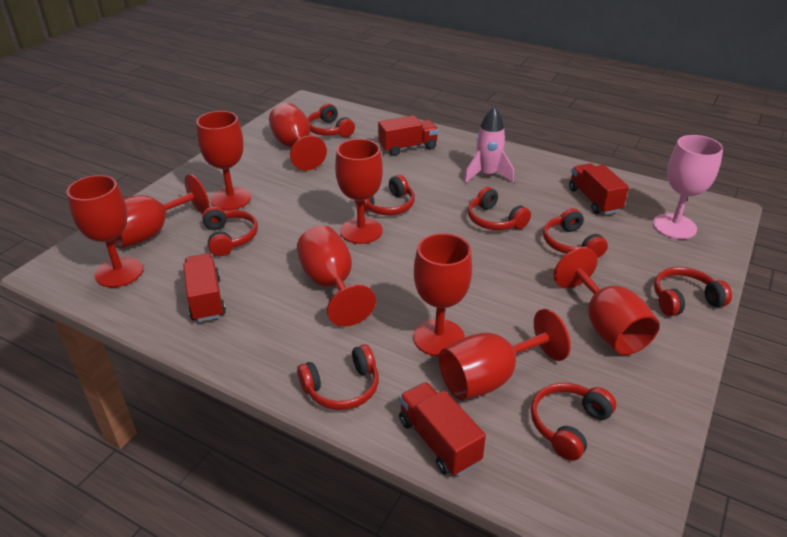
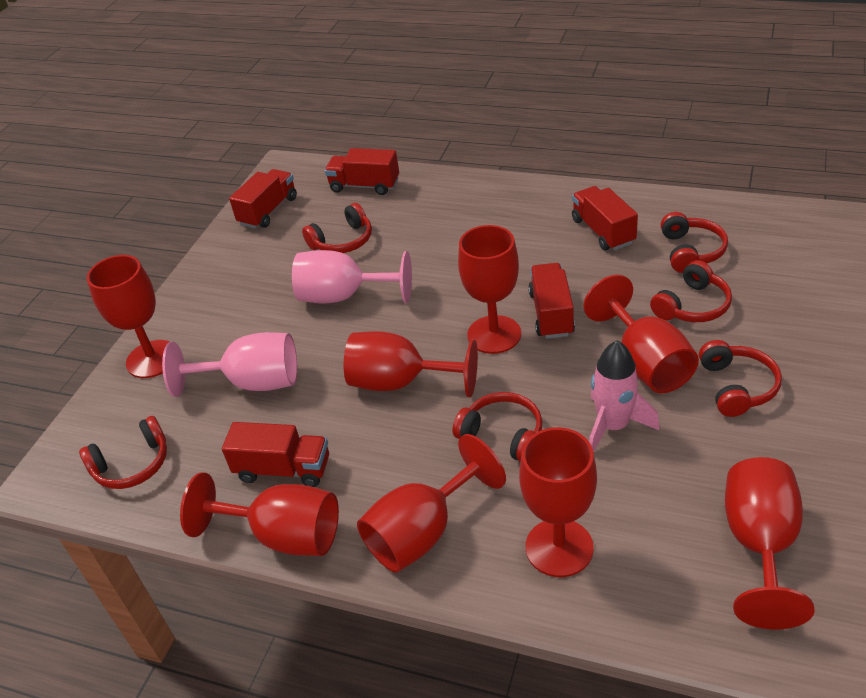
pink goblet: [653,135,723,239] = 1 -> [162,332,297,397] [292,250,412,304] = 2
red goblet: [66,175,143,288] [113,174,209,248] [196,111,251,210] [269,103,327,171] [297,226,376,326] [335,139,383,244] [413,233,472,357] [439,309,571,400] [554,248,660,355] = 9 -> [87,255,170,378] [180,472,339,556] [344,331,478,397] [357,434,506,573] [458,225,521,354] [519,427,597,577] [584,275,699,393] [725,457,815,629] = 8
red headphones: [202,206,258,256] [297,344,379,410] [307,103,355,137] [355,175,415,215] [468,187,531,230] [531,383,616,461] [543,208,608,258] [654,267,732,316] = 8 -> [79,416,167,489] [302,203,372,253] [452,392,542,461] [650,260,732,322] [661,212,728,273] [699,340,782,417] = 6
red truck: [183,253,226,322] [378,115,438,156] [399,382,486,476] [569,163,629,215] = 4 -> [222,422,329,487] [229,169,297,229] [325,148,399,195] [528,263,575,339] [572,186,638,250] = 5

